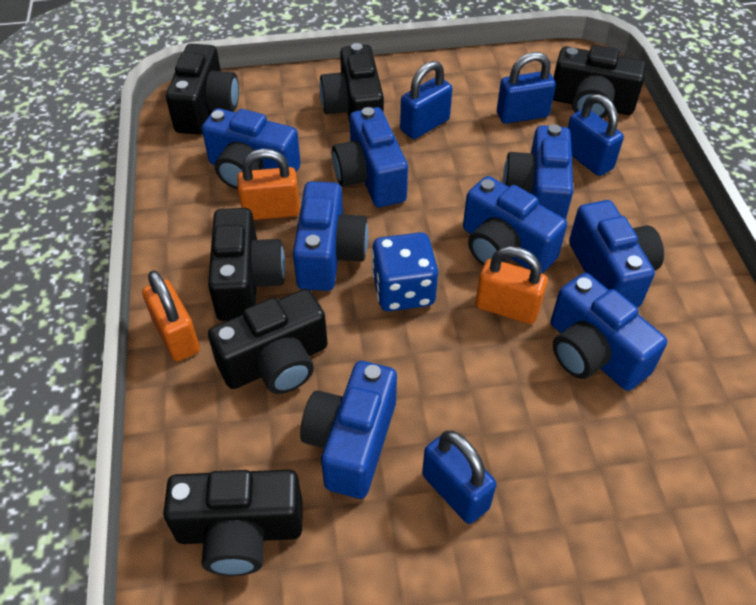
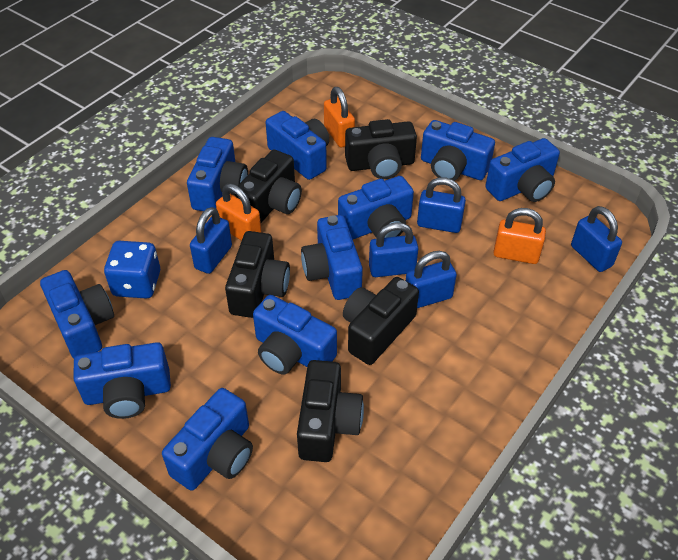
black camera: [163,470,303,576] [166,44,239,134] [208,208,285,321] [208,289,328,394] [320,43,384,123] [553,45,647,119] = 6 -> [225,231,290,318] [234,150,302,223] [297,360,364,462] [343,277,419,365] [345,119,417,179] = 5
blue camera: [202,108,301,190] [293,181,369,291] [300,361,397,499] [332,107,408,207] [463,176,567,273] [503,124,573,220] [551,273,667,391] [569,200,664,308] = 8 -> [40,270,114,358] [74,342,171,419] [162,388,253,491] [187,137,248,211] [253,295,337,375] [266,111,329,180] [301,215,363,300] [338,176,414,239] [421,120,495,181] [485,138,560,202] = 10
blue padlock: [400,61,453,139] [422,431,497,524] [497,52,556,124] [568,94,624,176] = 4 -> [190,207,232,274] [369,222,418,277] [406,251,457,308] [417,177,466,233] [571,206,622,272] = 5

